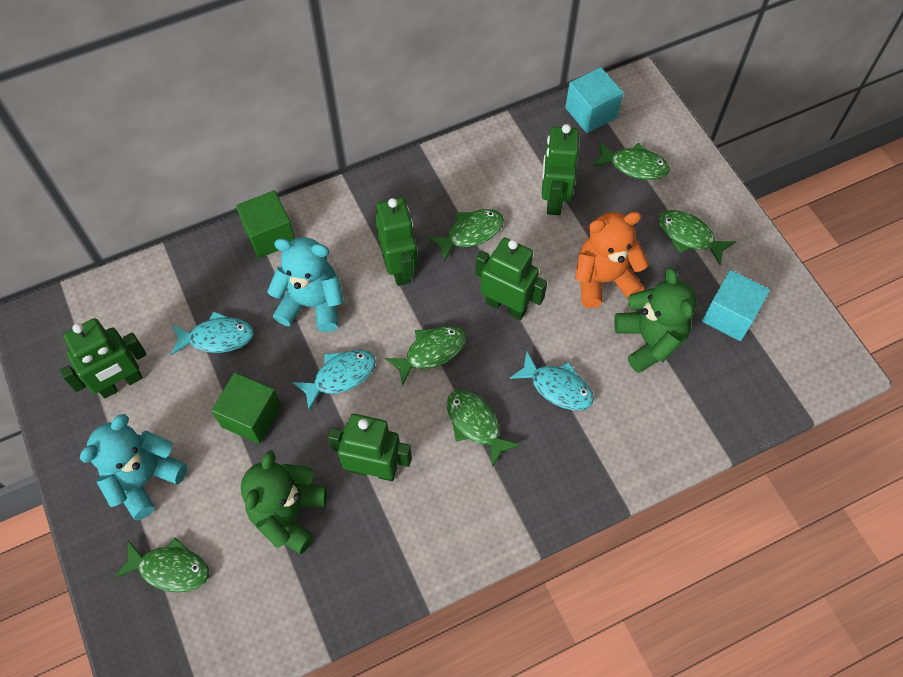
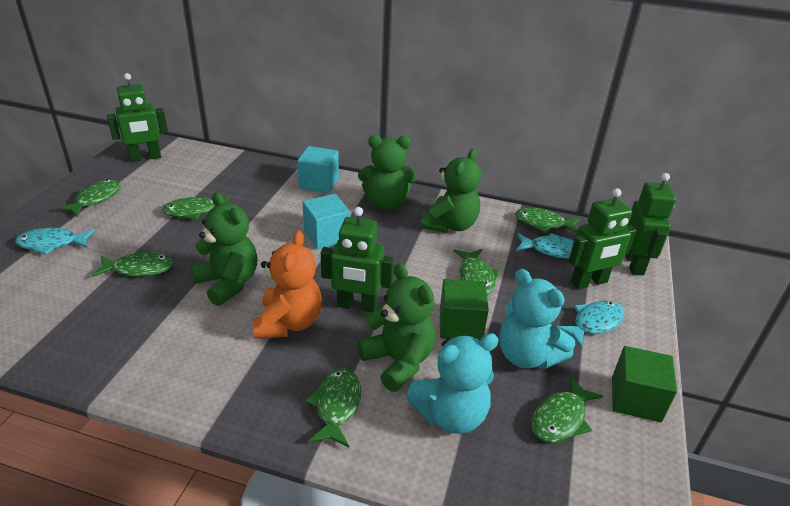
green fish: [114,538,209,593] [385,326,466,386] [428,209,504,261] [447,390,520,467] [592,142,670,180] [658,210,736,265] = 6 -> [57,180,121,217] [92,249,173,277] [162,196,229,220] [306,368,361,447] [454,249,500,295] [515,208,580,233] [531,376,603,443] = 7
green robot: [59,318,147,399] [328,414,412,481] [375,198,418,286] [475,238,547,320] [542,124,579,215] = 5 -> [107,73,168,162] [321,207,394,312] [569,188,637,289] [625,173,676,276] = 4
green teddy bear: [241,450,327,554] [614,268,696,373] = 2 -> [191,192,257,306] [357,263,435,392] [358,135,417,209] [421,149,481,233] = 4

